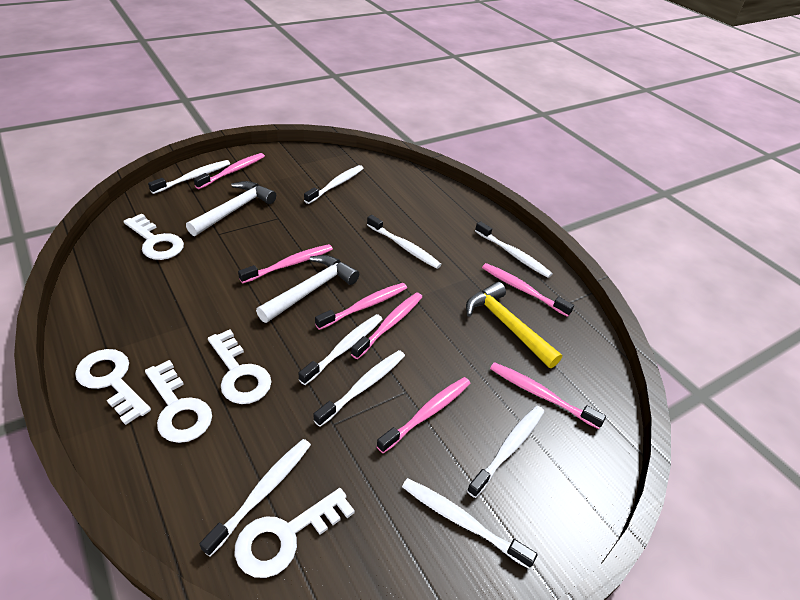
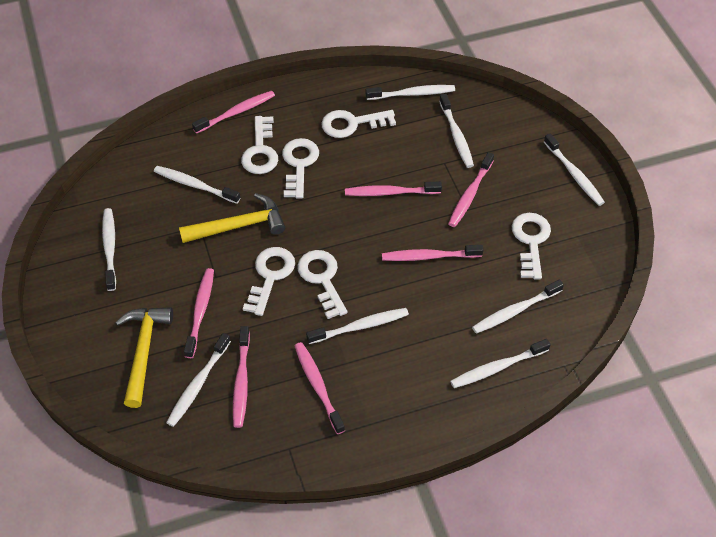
white hammer: [186,181,276,236] [256,255,359,323] = 2 -> none = 0
white key: [75,349,151,425] [124,214,184,260] [145,360,212,443] [208,329,271,404] [234,488,355,578] = 5 -> [241,116,278,174] [243,247,295,316] [282,138,319,199] [297,250,348,319] [321,110,396,138] [511,213,551,279] = 6
yellow hammer: [466,282,562,368] = 1 -> [116,307,173,408] [179,193,285,243] = 2

